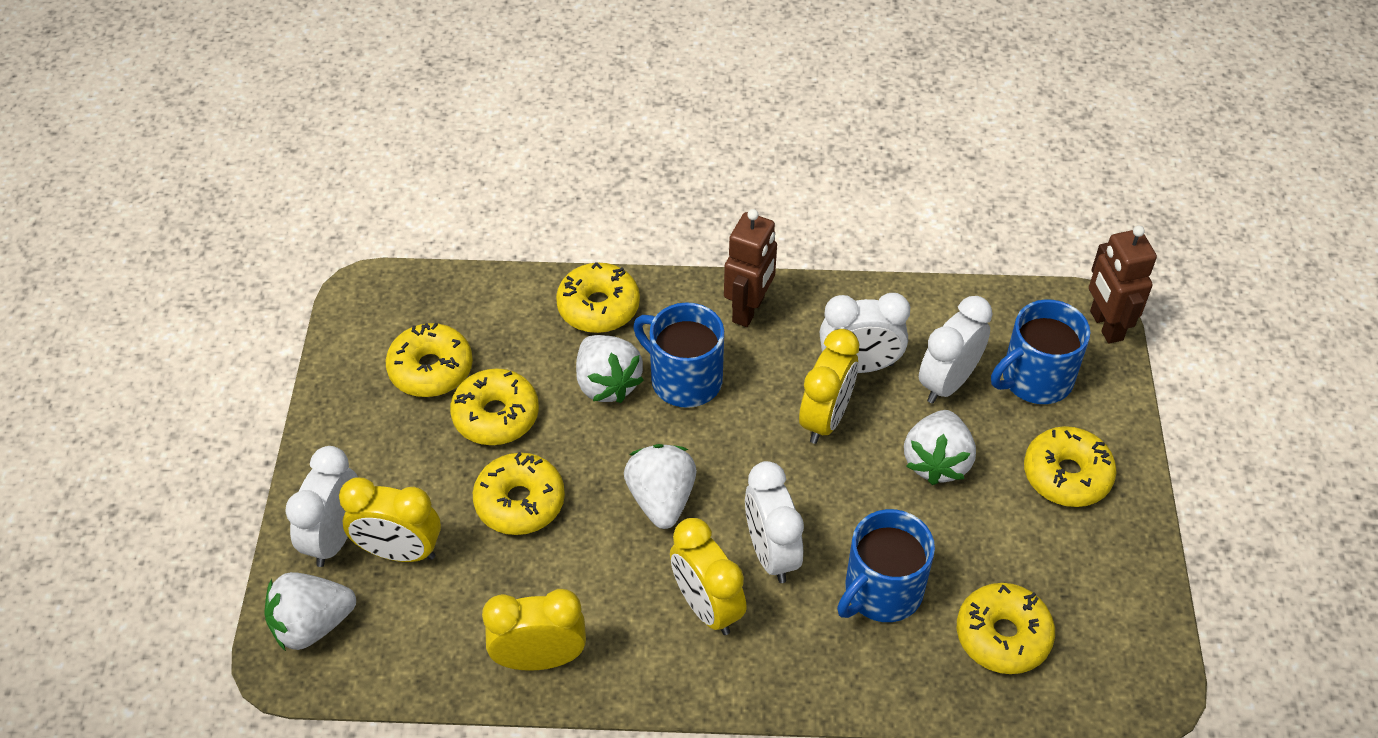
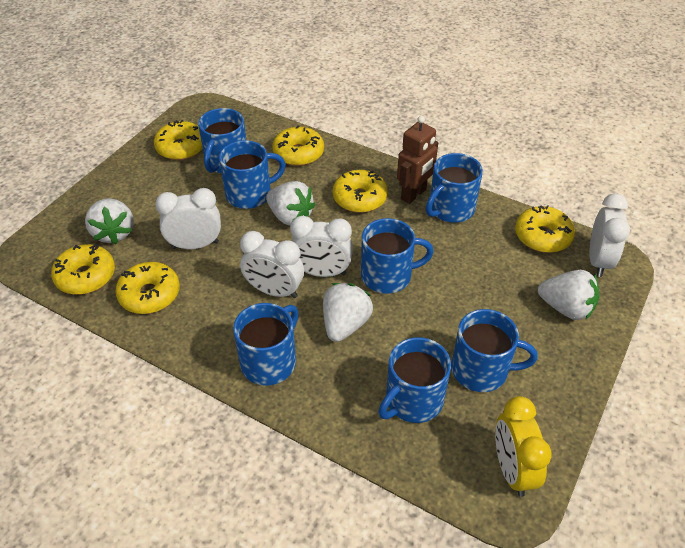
blue mug: [633,302,724,408] [837,509,935,622] [991,299,1090,404] = 3 -> [198,108,246,173] [219,140,286,209] [233,303,299,386] [361,218,434,294] [378,337,451,423] [426,153,483,223] [451,309,538,392] = 7
brown robot: [724,209,777,327] [1089,226,1157,344] = 2 -> [397,116,438,204] = 1
yellow clock: [339,478,441,562] [482,589,586,671] [670,518,747,635] [799,329,859,444] = 4 -> [495,396,552,497] = 1

